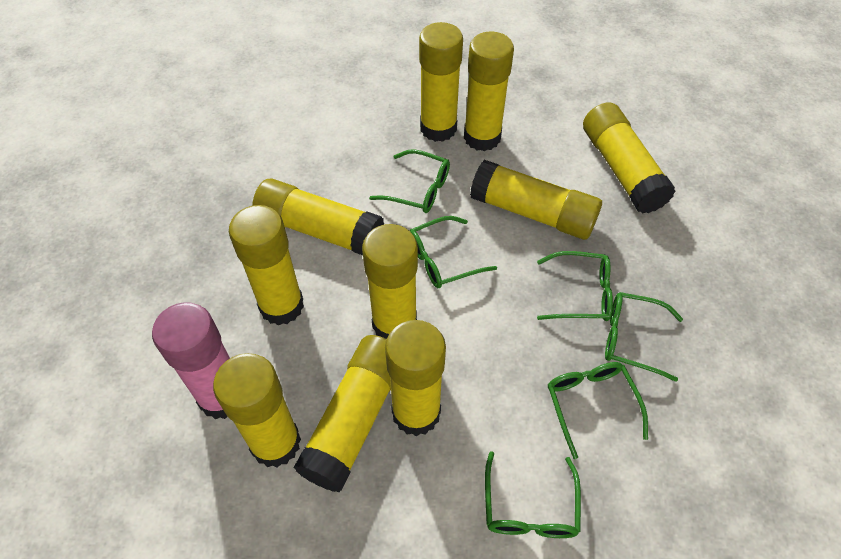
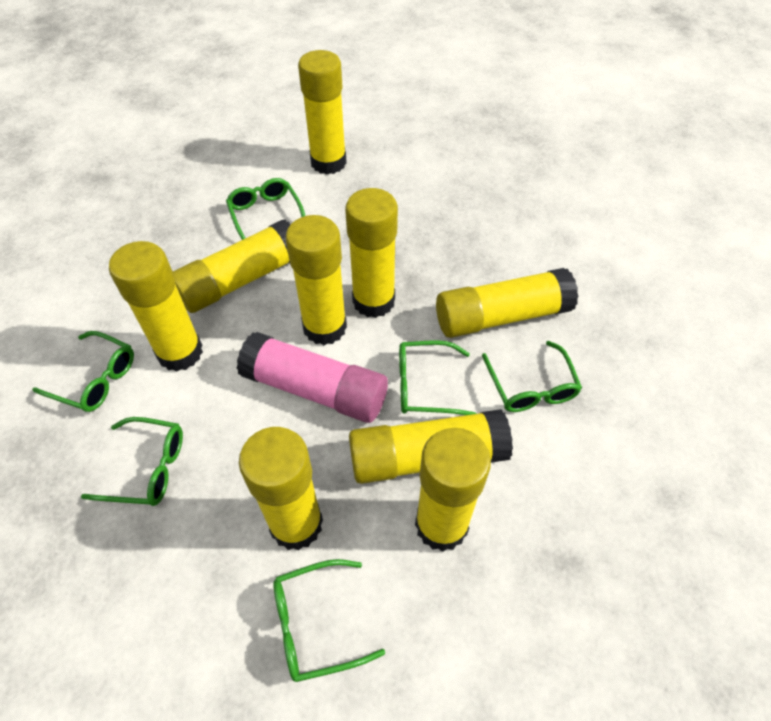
yellow glue stick: [213,353,301,467] [229,205,304,326] [252,179,384,255] [294,335,391,492] [362,224,418,339] [385,320,446,436] [419,22,463,142] [464,32,514,151] [470,160,602,240] [583,102,676,214] = 10 -> [109,241,203,372] [173,219,290,313] [239,427,323,551] [285,215,347,345] [298,50,347,174] [345,188,398,318] [349,409,513,484] [415,428,491,552] [436,268,579,338] = 9

